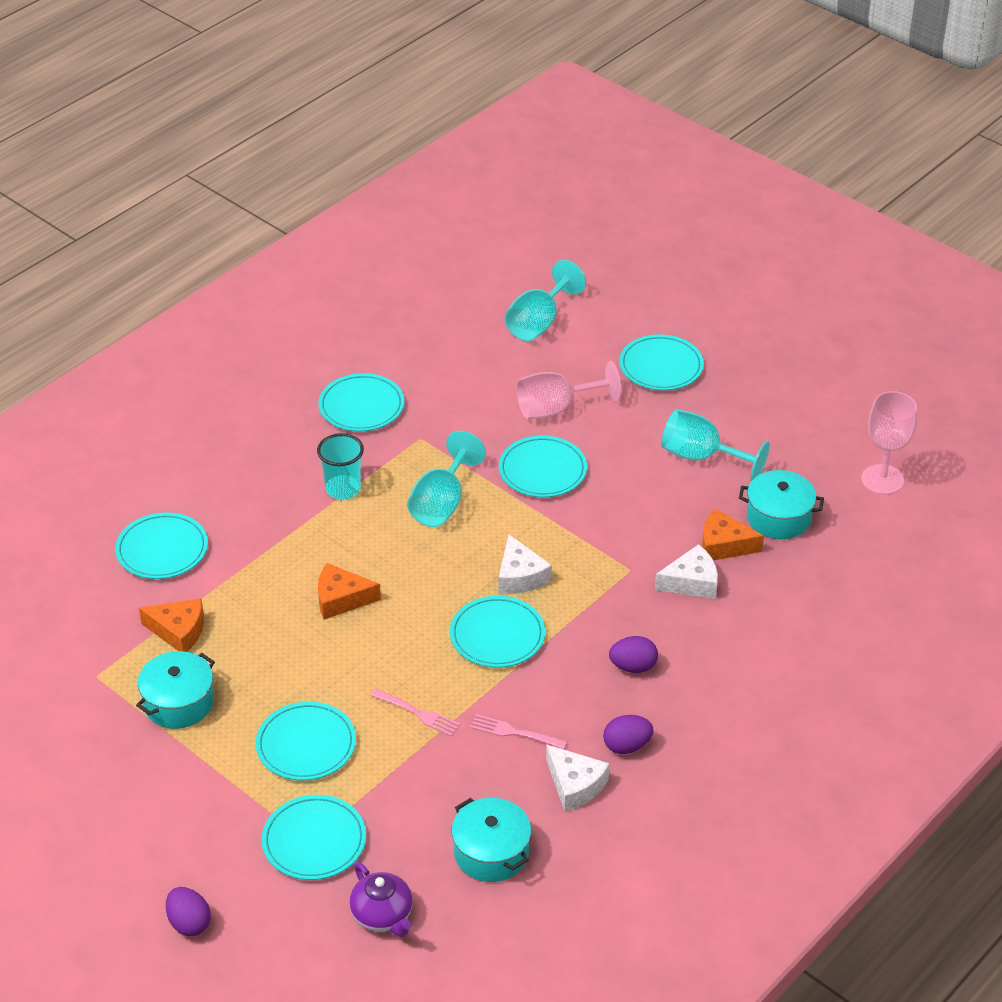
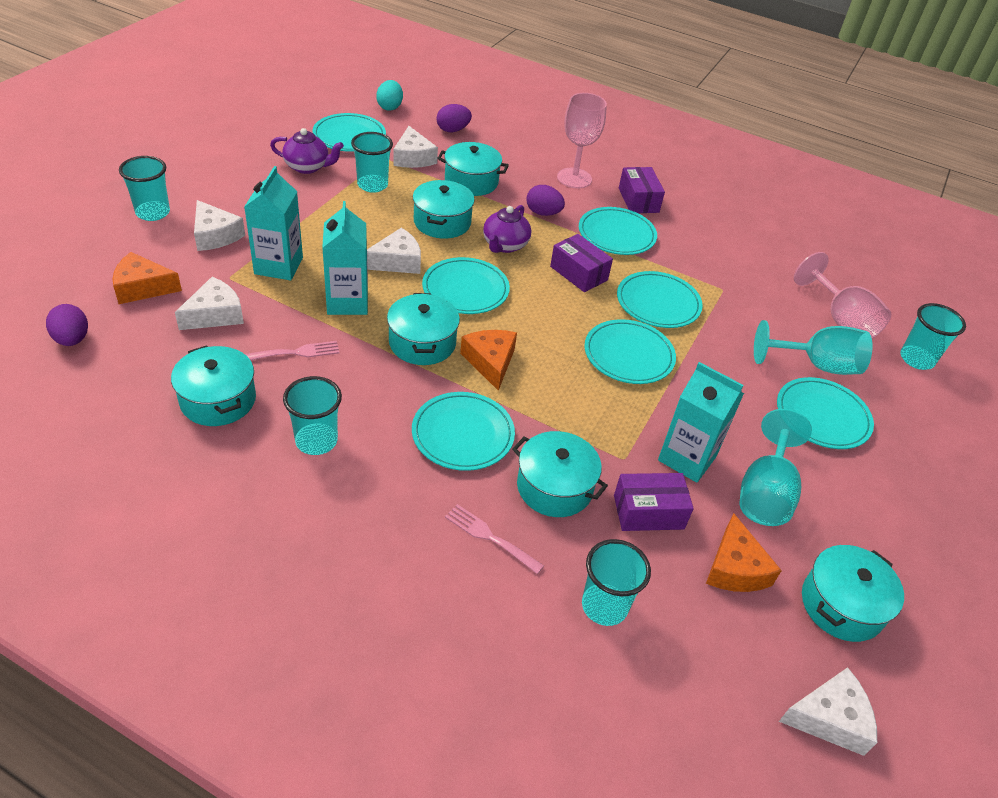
purple box: none = 0 -> [550,234,613,292] [614,473,694,531] [619,167,665,213] = 3
purple teapot: [350,862,413,937] = 1 -> [270,128,344,174] [483,205,531,253] = 2
turquoise carton: none = 0 -> [244,166,303,280] [322,201,368,315] [658,362,744,483] = 3
turquoise cup: [317,433,364,499] = 1 -> [119,156,170,221] [283,376,342,455] [351,132,393,193] [582,539,651,626] [900,303,966,370] = 5
turquoise egg: none = 0 -> [376,80,403,111] = 1
turquoise goblet: [407,431,486,527] [505,260,586,341] [661,409,770,481] = 3 -> [739,409,812,526] [754,320,873,375] = 2
turquoise pot: [136,651,215,729] [451,798,531,882] [739,470,824,539] = 3 -> [171,345,256,426] [387,293,460,365] [413,180,475,239] [437,142,509,196] [512,431,608,517] [802,545,904,642] = 6
white cheese: [499,534,552,594] [546,745,610,811] [655,544,718,599] = 3 -> [175,277,244,330] [194,200,245,251] [367,228,421,274] [393,126,438,168] [779,667,877,756] = 5

